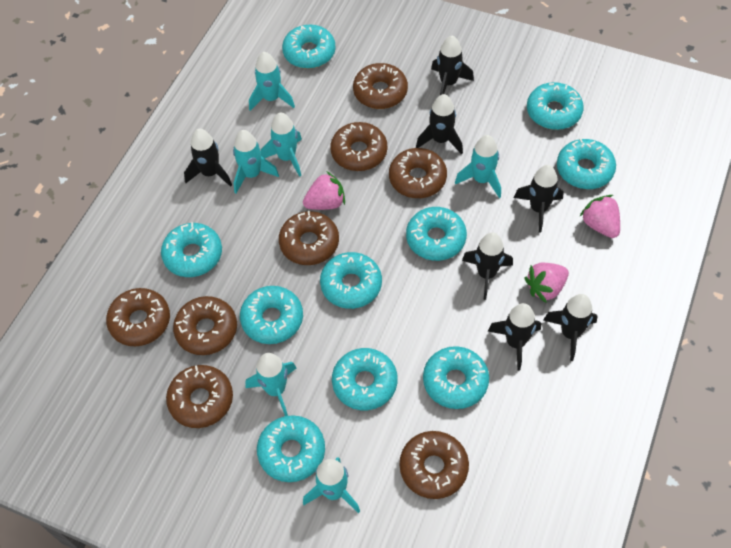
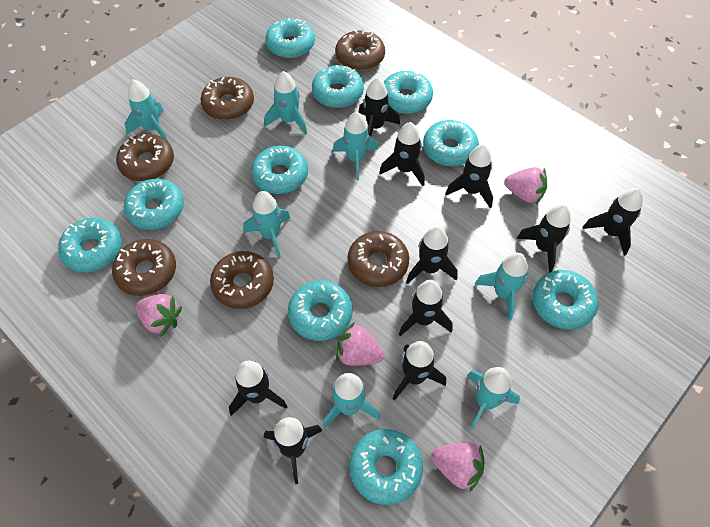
black rocket: [184,129,232,187] [416,94,463,154] [431,36,474,95] [462,232,513,300] [488,303,541,371] [514,165,564,233] [543,294,598,361] = 7 -> [229,361,288,416] [264,417,323,484] [359,77,400,137] [379,122,424,186] [393,341,446,401] [399,280,453,336] [406,226,458,284] [445,144,493,208] [516,204,571,273] [582,188,643,256] = 10
brown donut: [106,288,170,346] [166,365,233,428] [173,296,237,355] [279,211,339,265] [330,122,387,171] [353,63,408,109] [389,148,447,198] [400,431,469,499] = 8 -> [112,239,176,296] [116,134,174,181] [201,77,254,120] [210,251,274,309] [335,30,385,71] [347,231,409,287] = 6
pink strawberry: [303,172,345,210] [524,263,569,303] [579,195,620,238] = 3 -> [135,294,182,337] [336,322,385,366] [431,442,484,492] [504,167,547,204] = 4
turquoise rocket: [233,130,279,193] [246,353,296,416] [249,52,295,111] [261,112,302,177] [303,457,360,513] [455,135,501,198] = 6 -> [125,79,168,141] [243,191,290,258] [265,71,307,134] [323,373,380,429] [333,112,378,181] [467,367,520,430] [475,252,528,321] = 7

